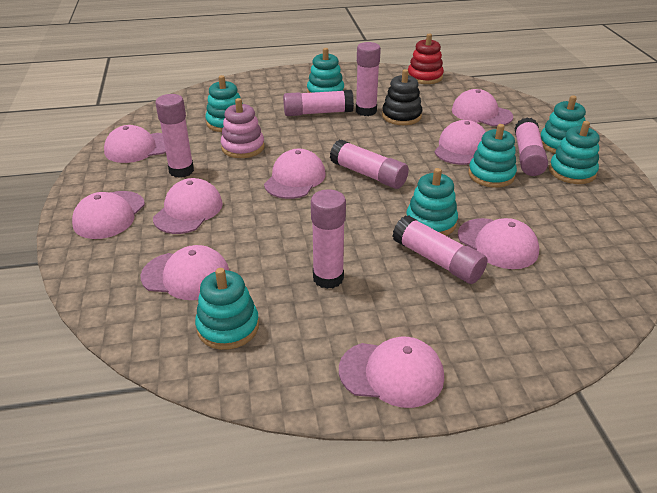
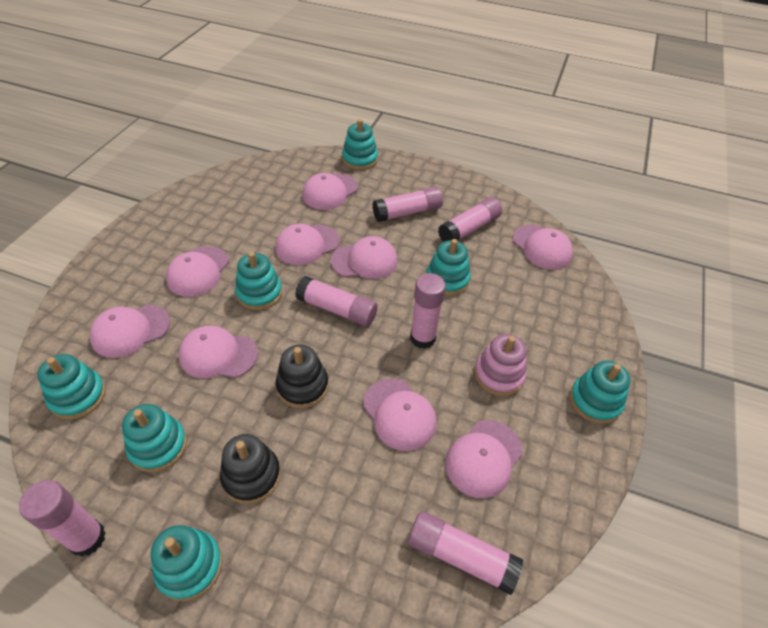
black stacking toy: [382,69,422,125] = 1 -> [220,434,281,504] [276,345,328,408] = 2
pink glue stick: [155,94,194,178] [283,90,354,116] [311,189,346,289] [330,140,409,189] [356,42,381,116] [393,215,487,284] [514,117,548,176] = 7 -> [19,480,106,557] [295,276,378,327] [373,186,443,222] [408,511,524,595] [410,273,446,349] [438,197,502,242] = 6
red stacking toy: [408,34,444,84] = 1 -> none = 0

